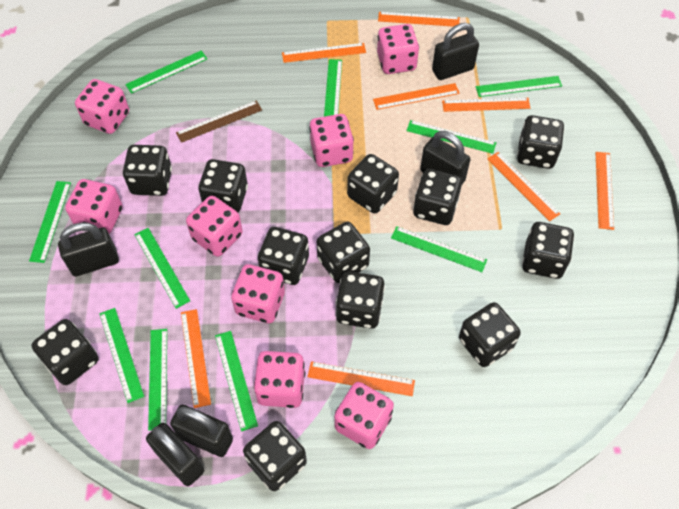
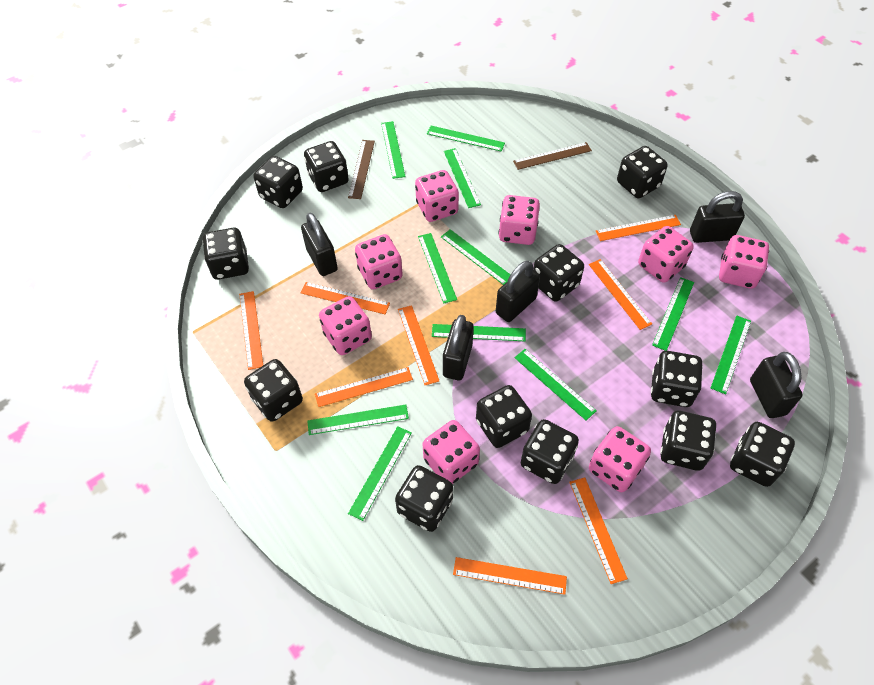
brown ruler: [176,100,262,143] = 1 -> [348,140,375,199] [513,142,592,170] = 2
green ruler: [29,181,71,263] [99,308,144,403] [125,50,207,94] [134,228,190,309] [148,329,167,431] [215,331,258,432] [324,59,342,117] [391,226,487,272] [406,120,496,154] [476,76,562,97] = 10 -> [307,404,409,435] [348,426,412,521] [381,121,406,179] [418,233,457,304] [427,126,505,152] [432,324,526,341] [441,229,511,285] [444,148,481,208] [514,349,597,420] [652,277,694,351] [711,316,751,395] = 11

